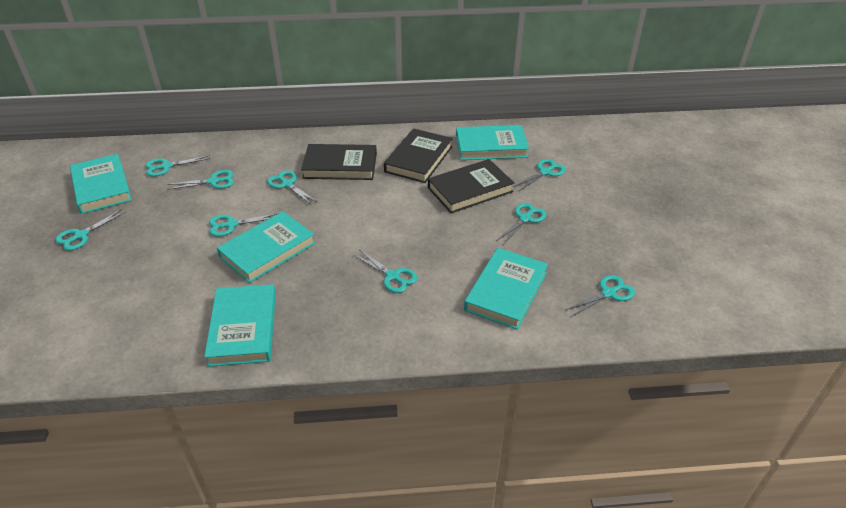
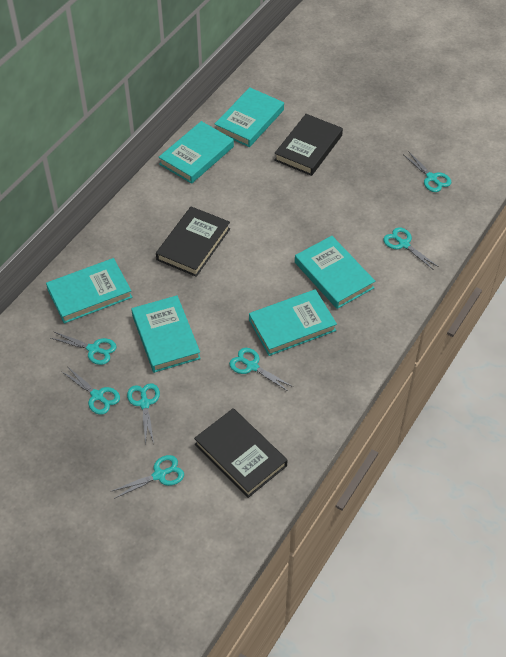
turquoise book: [70,154,132,214] [204,284,276,367] [217,211,316,283] [456,125,529,160] [464,248,548,330] = 5 -> [46,258,132,324] [131,296,201,373] [159,121,234,184] [215,87,284,147] [249,289,337,356] [295,236,375,309] = 6
turquoise scissors: [55,209,126,251] [145,155,210,177] [167,170,234,190] [209,213,279,237] [267,170,317,204] [353,250,418,293] [498,203,546,245] [514,159,566,191] [566,275,635,317] = 9 -> [51,331,116,365] [61,366,120,415] [112,455,184,499] [127,383,160,444] [229,348,293,392] [383,227,439,270] [404,151,451,192] = 7

